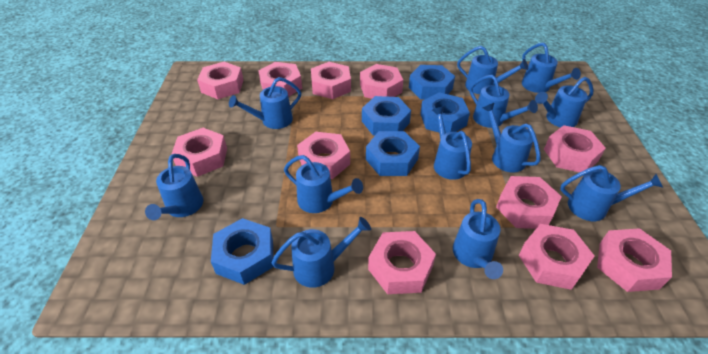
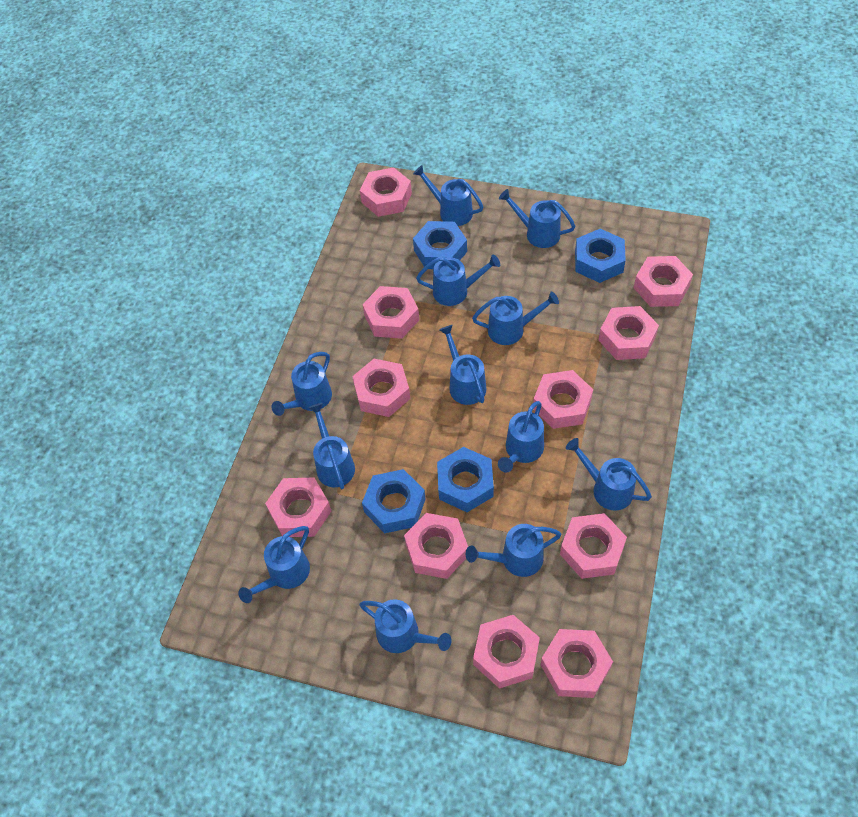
blue nut: [211,218,274,285] [362,96,411,135] [366,131,420,176] [409,65,455,100] [420,92,470,133] = 5 -> [362,469,426,533] [413,221,467,269] [437,447,494,512] [575,229,626,283] = 4

